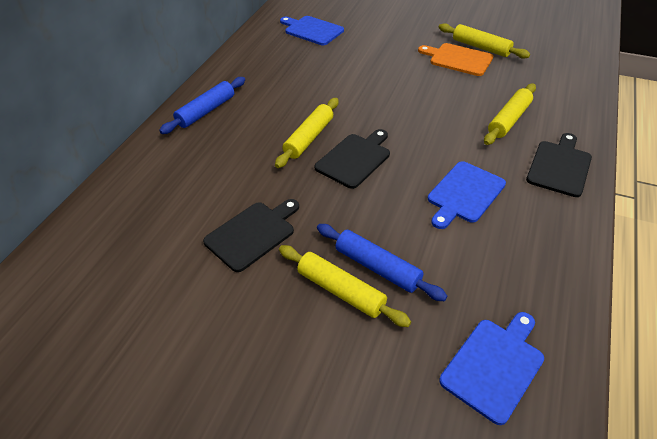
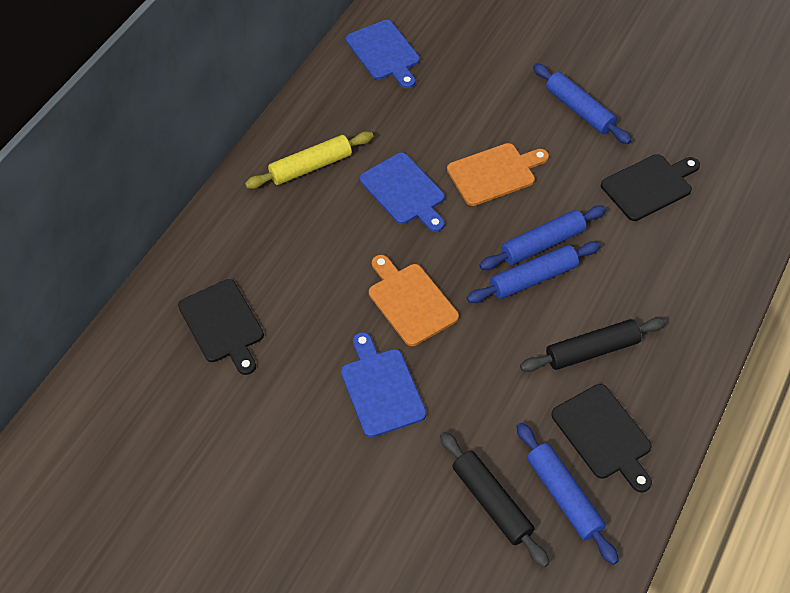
black rolling pin: none = 0 -> [440,432,549,567] [520,317,666,372] = 2
blue rolling pin: [159,77,245,134] [317,224,447,301] = 2 -> [467,241,601,303] [479,205,606,270] [516,422,619,565] [533,63,632,144] = 4
orange cutting board: [418,43,493,76] = 1 -> [369,255,459,346] [447,143,549,206] = 2
yellow rolling pin: [275,98,339,168] [279,245,411,327] [439,23,530,59] [484,83,536,145] = 4 -> [245,132,373,189] = 1

